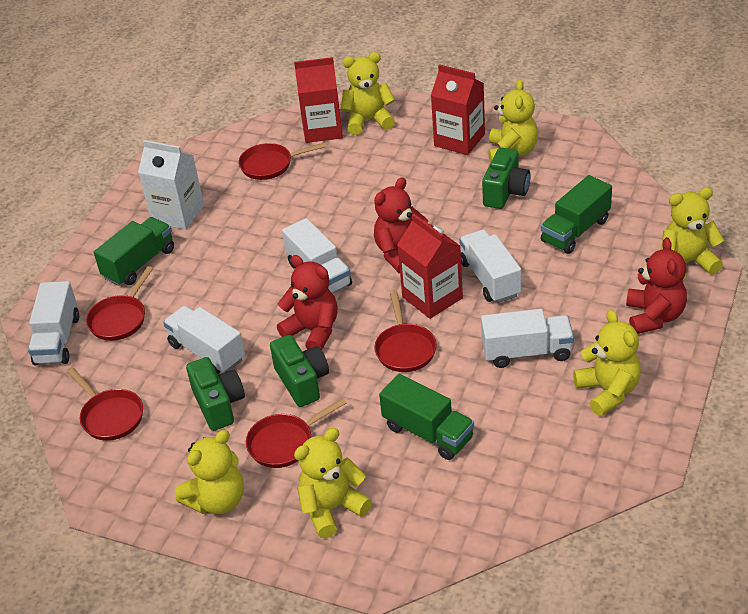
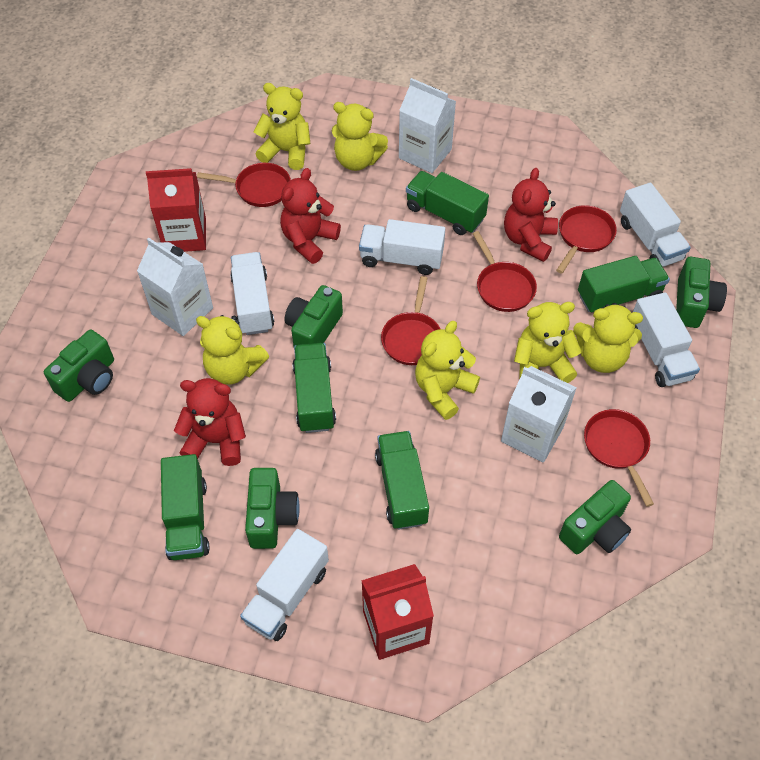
green camera: [186,357,245,431] [270,335,329,407] [482,148,530,209] = 3 -> [44,330,114,402] [245,468,300,549] [285,285,343,346] [559,480,631,554] [676,257,727,328] = 5
green truck: [94,217,174,286] [379,374,474,460] [541,175,612,254] = 3 -> [161,454,210,560] [292,343,336,433] [375,431,429,530] [406,171,489,235] [578,256,670,312] = 5
red carton: [294,57,343,143] [397,214,463,319] [431,64,485,155] = 3 -> [146,168,206,252] [361,564,434,660] = 2
white carton: [138,140,204,230] = 1 -> [137,238,213,336] [399,78,456,173] [501,366,577,463] = 3

